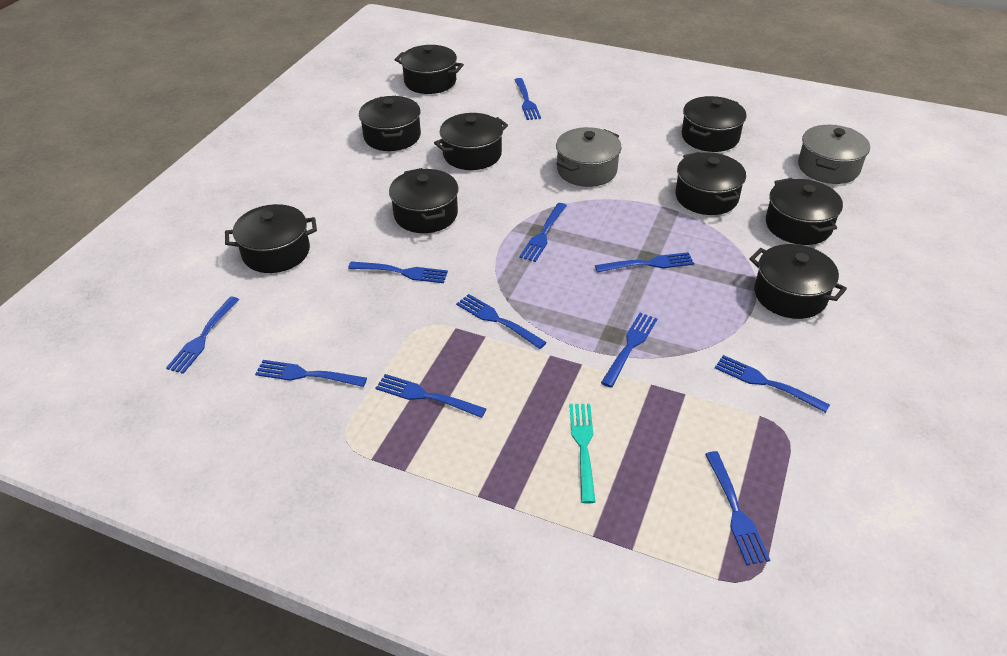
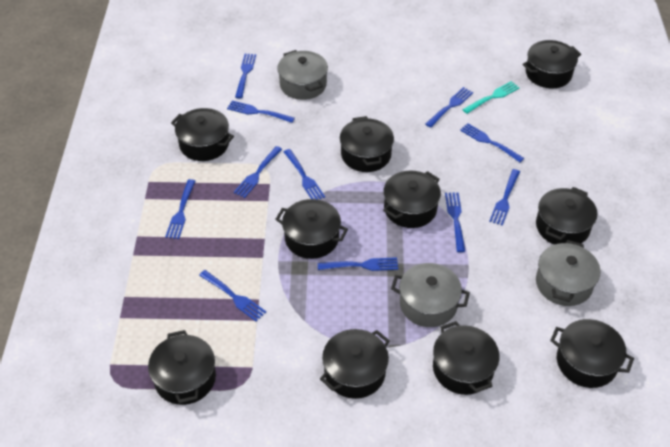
black pot: [225,204,317,273] [359,96,421,151] [389,168,458,233] [395,45,464,94] [434,113,508,170] [675,152,746,215] [682,96,746,152] [749,244,847,319] [766,178,843,245] = 9 -> [148,330,216,405] [171,108,234,161] [275,199,348,259] [320,329,390,399] [340,116,394,172] [383,171,441,228] [433,321,499,395] [523,40,581,88] [536,187,597,245] [550,319,634,388] = 10
grey pot: [556,127,621,187] [798,125,870,184] = 2 -> [277,50,328,100] [391,263,470,327] [536,240,601,306] = 3

